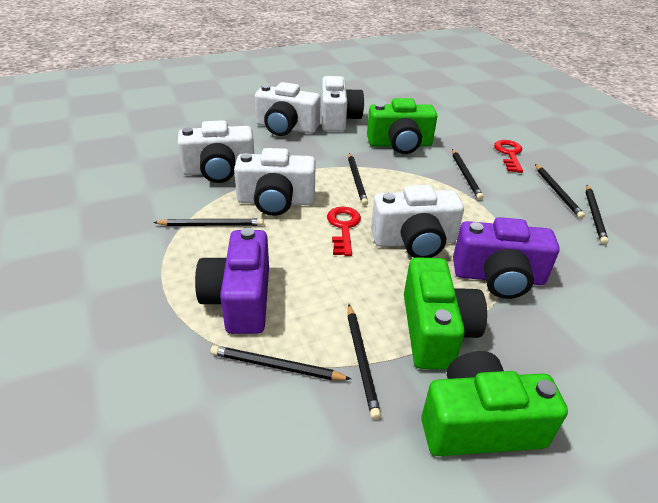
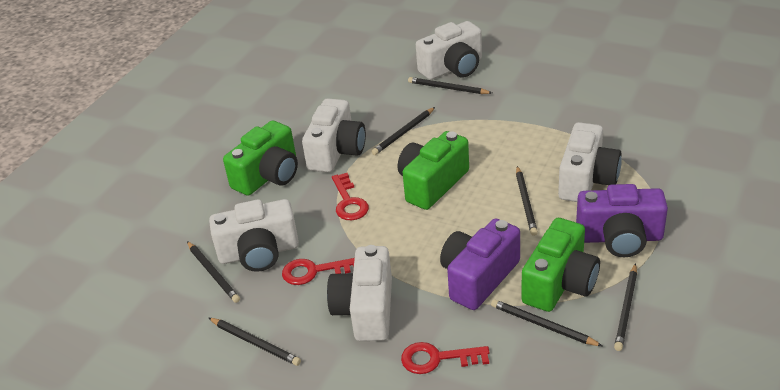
red key: [327,207,361,256] [494,140,523,173] = 2 -> [282,258,355,285] [332,173,369,220] [401,342,489,374] = 3

